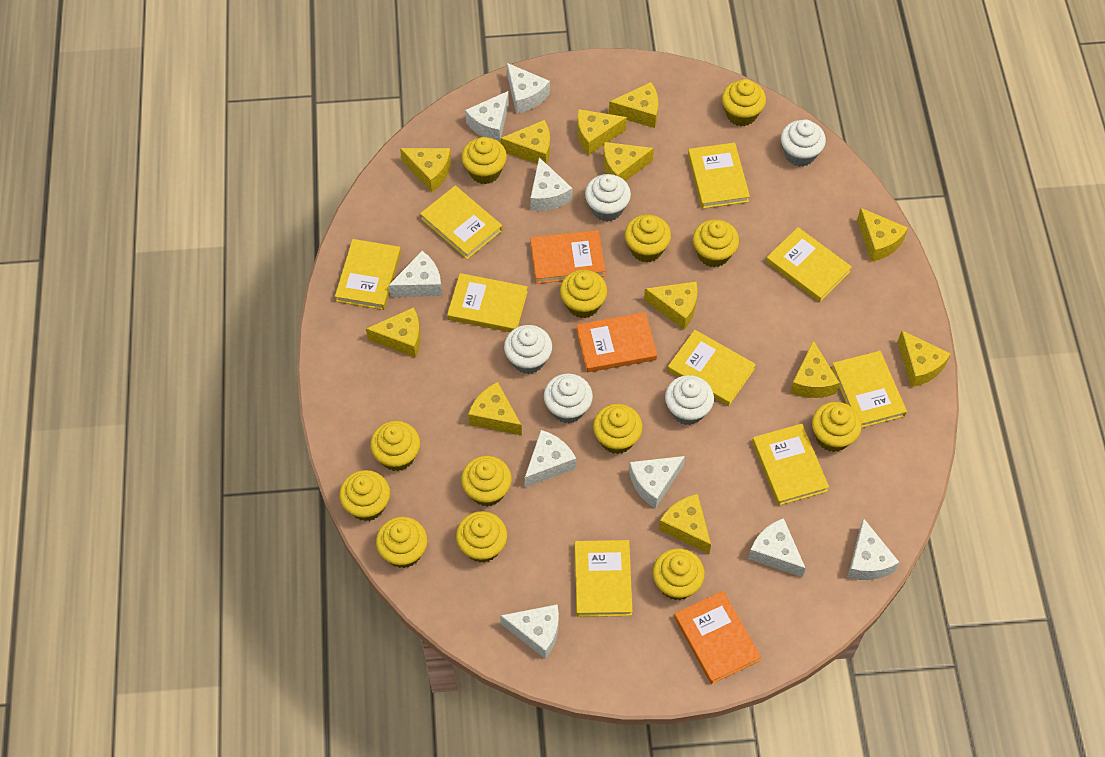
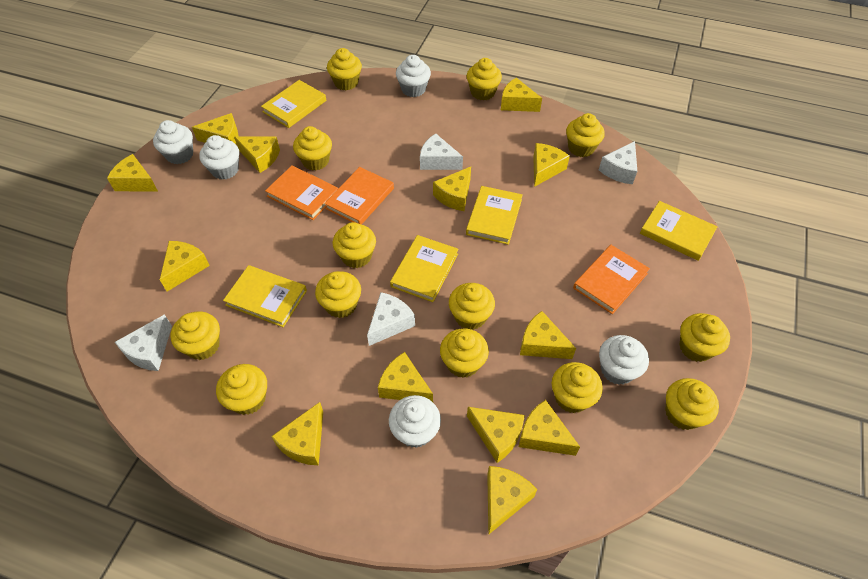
white cheese: [388,251,442,297] [465,91,509,142] [500,604,559,659] [507,63,550,114] [525,430,576,487] [530,158,573,211] [629,456,685,509] [748,518,806,577] [847,519,900,580] = 9 -> [115,314,172,371] [367,292,415,346] [420,134,463,170] [599,141,637,184] = 4
yellow book: [335,239,401,310] [420,186,502,259] [447,273,528,332] [574,540,633,617] [667,330,756,406] [688,143,750,209] [752,424,829,506] [766,227,852,302] [831,351,907,428] = 9 -> [223,265,307,327] [261,80,326,128] [390,235,458,302] [466,186,523,245] [640,201,718,261] = 5
yellow cheese: [366,307,421,358] [400,148,451,192] [468,382,522,435] [500,120,550,164] [577,109,627,155] [603,142,654,181] [609,82,659,128] [644,281,698,330] [659,494,711,554] [790,340,840,398] [857,208,908,262] [898,330,951,387] = 12 -> [107,154,158,192] [160,241,210,291] [192,113,238,144] [234,136,280,173] [271,402,323,465] [378,352,433,402] [433,167,471,211] [467,407,525,463] [487,466,537,535] [501,78,542,112] [519,400,580,456] [520,311,576,359] [533,143,570,187] = 13

